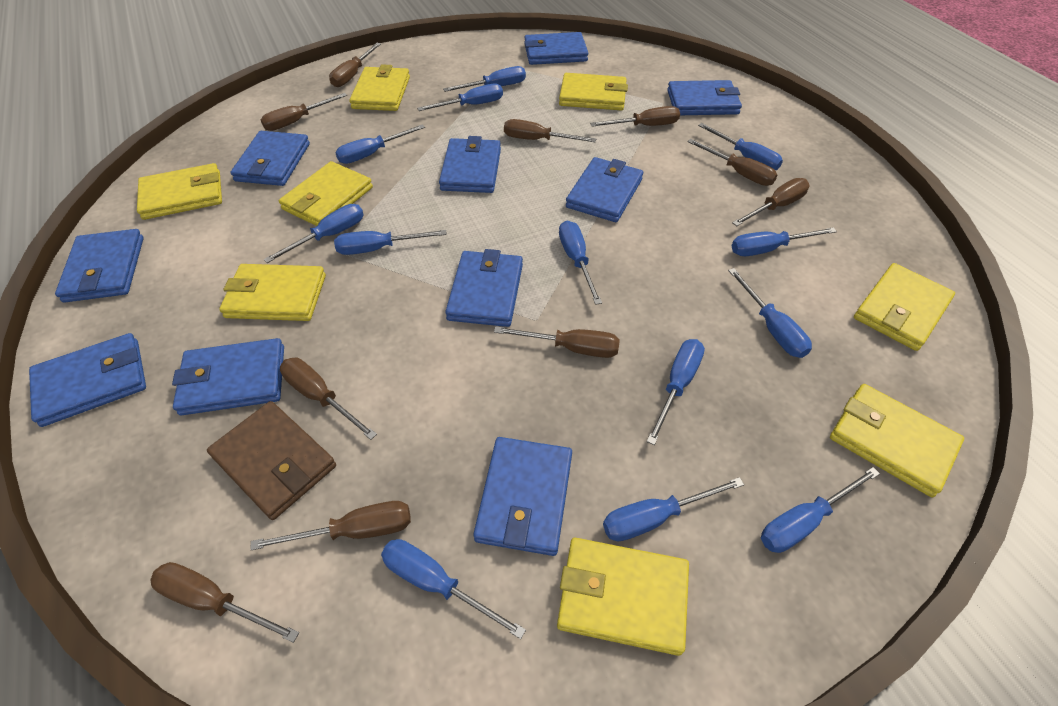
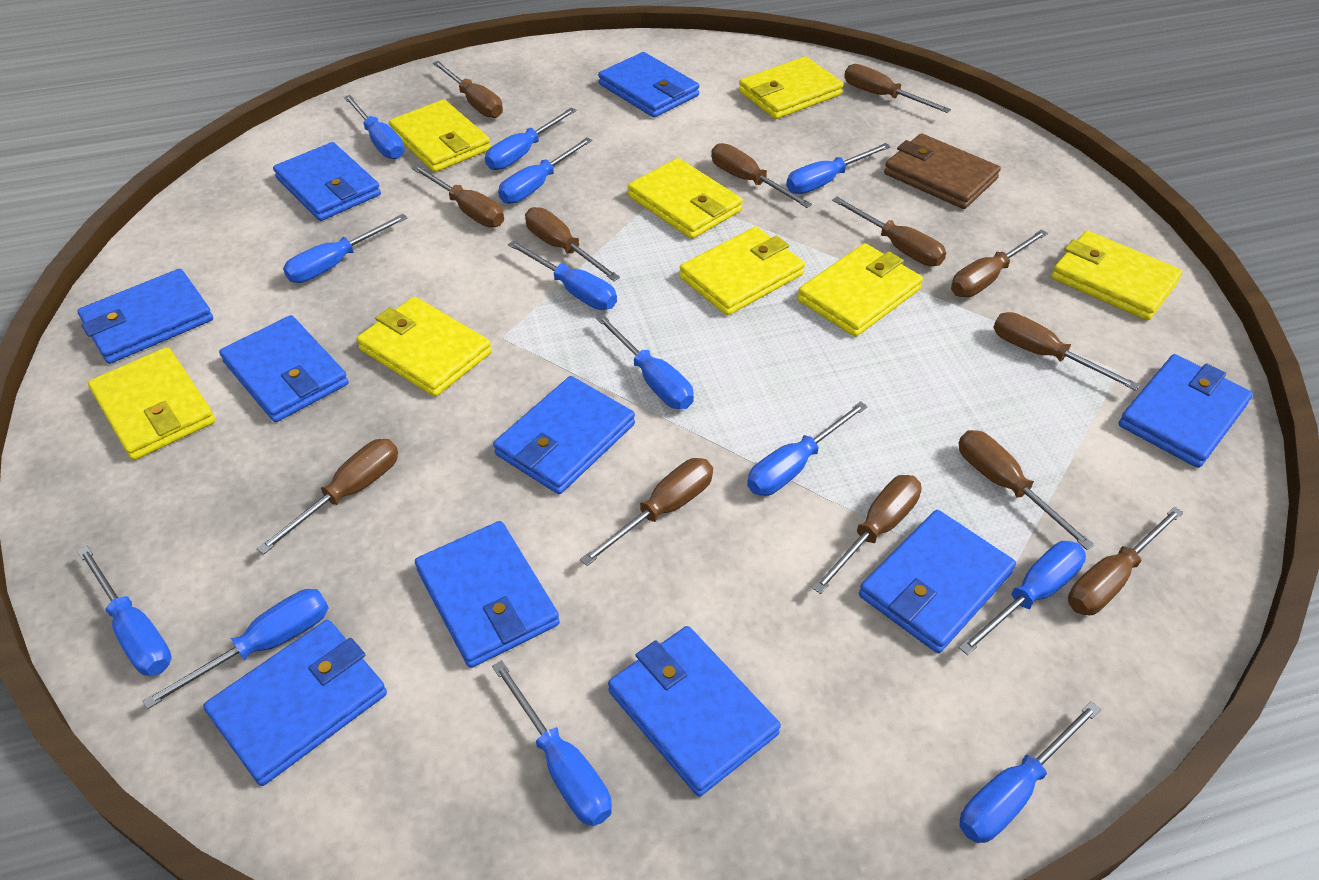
brown screwdriver: [150,562,299,643] [250,501,411,550] [261,93,347,131] [280,358,377,440] [329,43,381,87] [494,326,620,358] [504,119,596,142] [590,106,680,127] [687,139,777,186] [732,178,810,226] = 10 -> [257,439,398,555] [412,165,504,227] [433,61,503,118] [525,207,620,281] [580,458,713,566] [711,143,812,208] [812,475,922,594] [832,197,946,266] [844,64,951,113] [951,229,1048,297] [958,430,1094,550] [993,312,1140,391] [1068,507,1183,615] = 13

